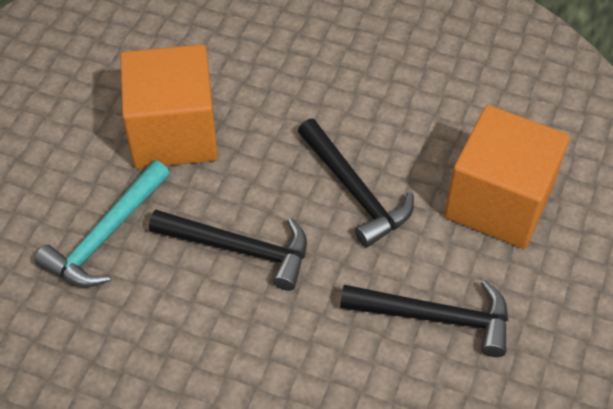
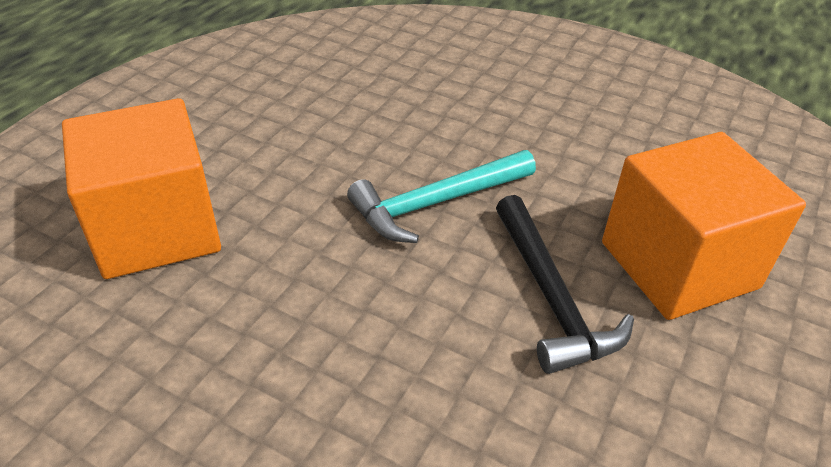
black hammer: [149,210,307,291] [298,119,414,247] [340,280,508,357] = 3 -> [496,195,634,374] = 1

